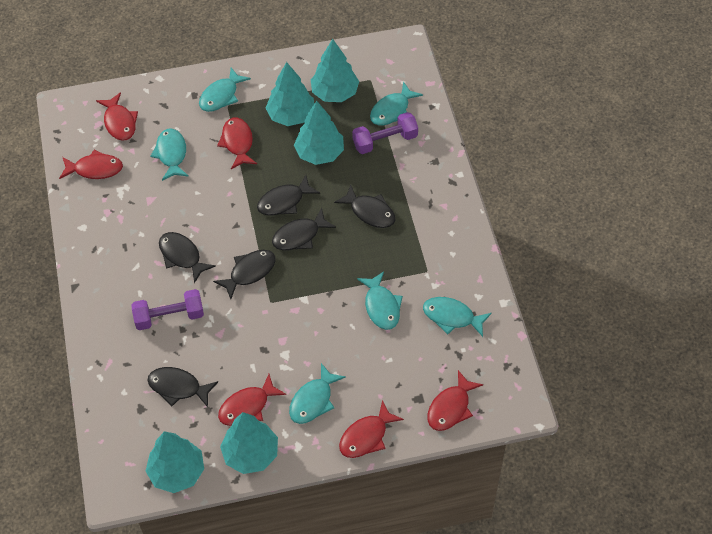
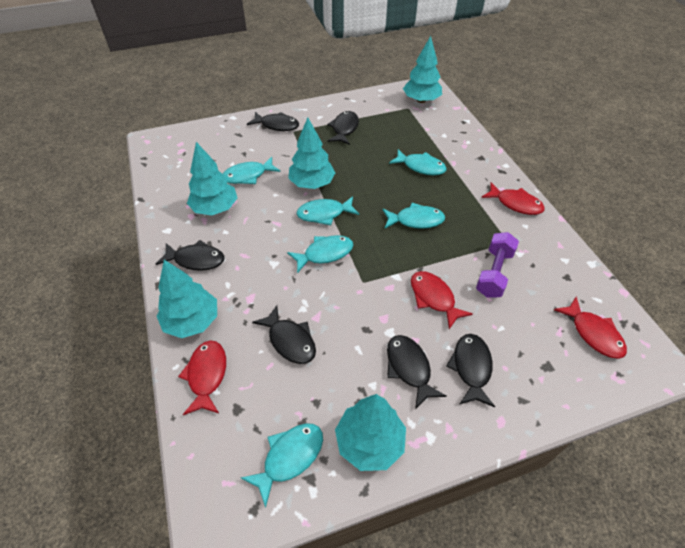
purple dumbbell: [131,289,204,330] [352,112,418,154] = 2 -> [476,232,519,297] = 1
red fish: [59,150,123,179] [96,92,138,141] [217,118,257,169] [218,374,286,426] [339,400,404,458] [427,370,483,431] = 6 -> [178,340,226,415] [411,271,473,329] [481,182,545,215] [554,297,627,359] = 4

